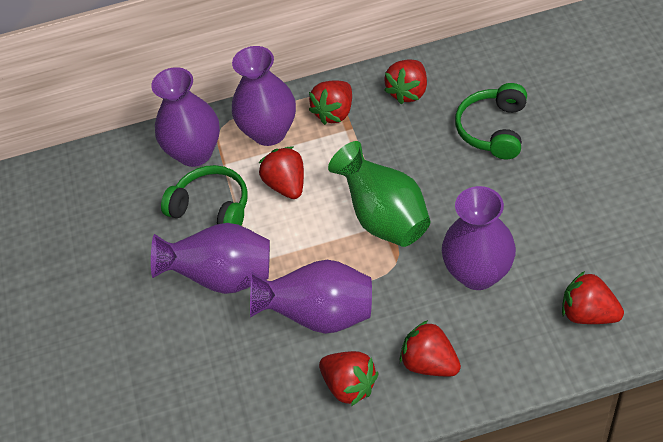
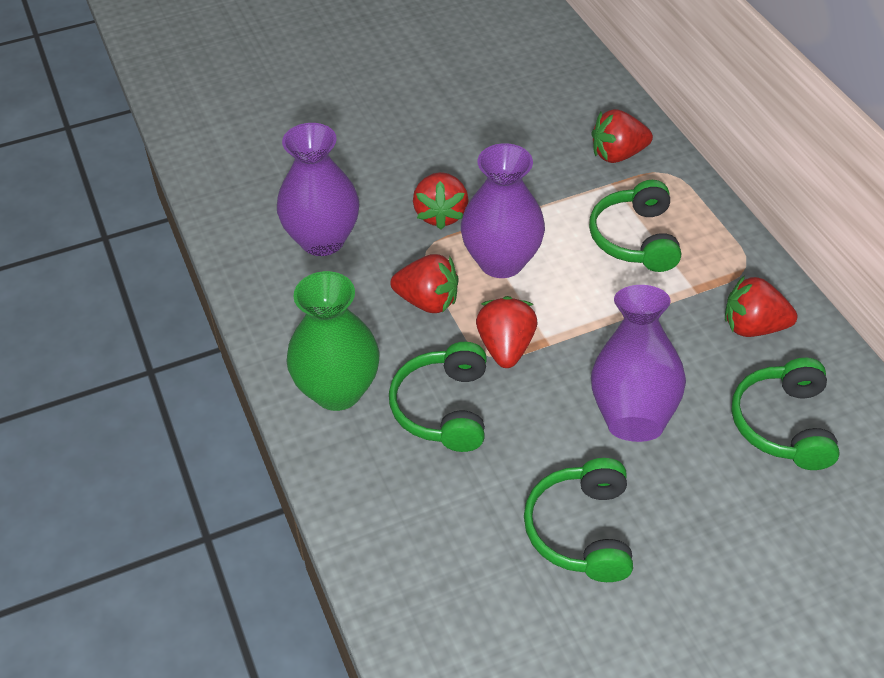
green headphones: [161,165,248,226] [455,83,527,159] = 2 -> [389,342,487,452] [524,458,633,582] [589,180,681,272] [731,358,840,470] = 4
purple vase: [151,67,220,167] [151,223,270,294] [232,46,296,146] [250,260,372,334] [442,186,516,290] = 5 -> [277,123,359,256] [461,143,545,278] [591,285,686,442] = 3
red strawberry: [259,147,304,199] [309,80,352,125] [319,351,379,406] [384,60,427,104] [400,320,461,376] [562,271,624,324] = 6 -> [390,254,458,313] [413,172,468,230] [476,296,537,368] [591,109,653,163] [725,275,797,337] = 5

